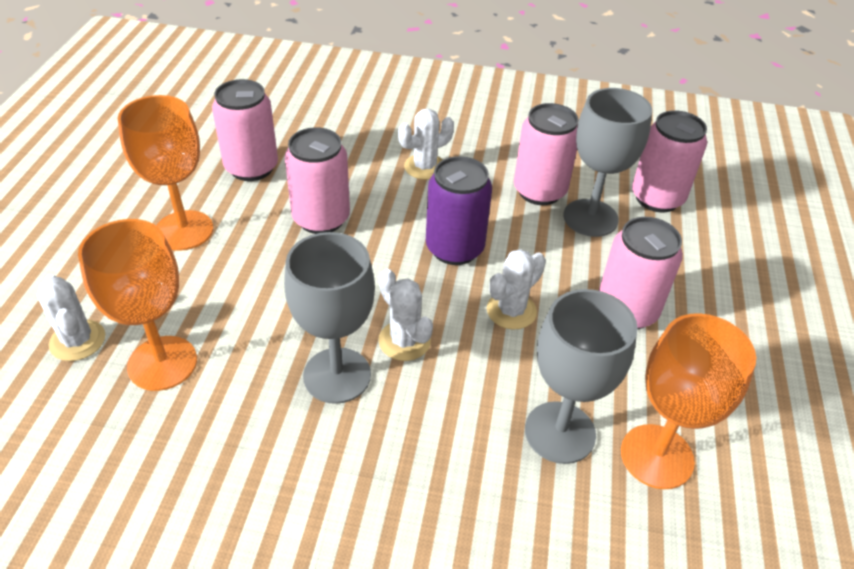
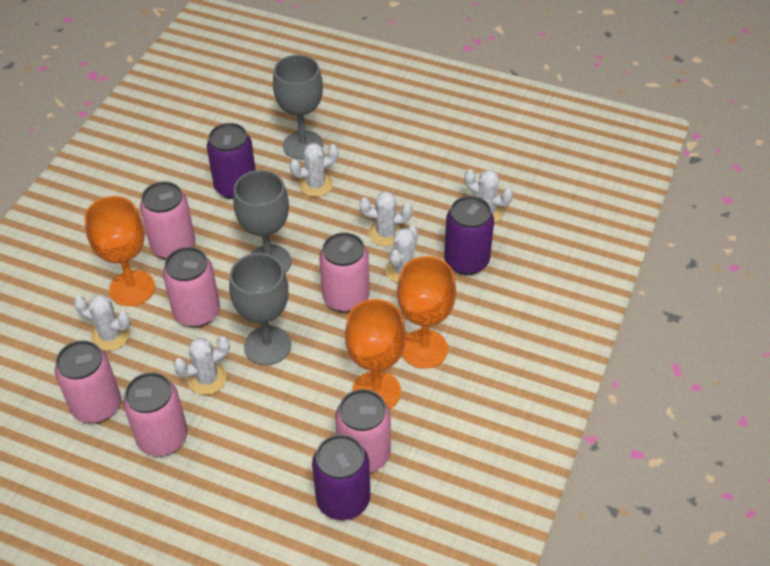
pink can: [212,79,278,181] [285,127,350,234] [514,103,579,205] [599,217,683,329] [632,110,707,212] = 5 -> [55,340,121,423] [123,372,188,456] [140,182,195,259] [163,247,220,327] [319,232,370,312] [335,389,391,473] = 6
purple can: [426,156,492,265] = 1 -> [207,123,256,199] [312,435,370,520] [444,196,494,275] = 3
white cactus: [37,275,105,361] [378,269,433,361] [398,109,454,180] [487,249,546,330] = 4 -> [74,294,131,351] [173,336,230,395] [289,143,339,197] [359,191,412,246] [386,225,418,283] [464,169,513,223] = 6

